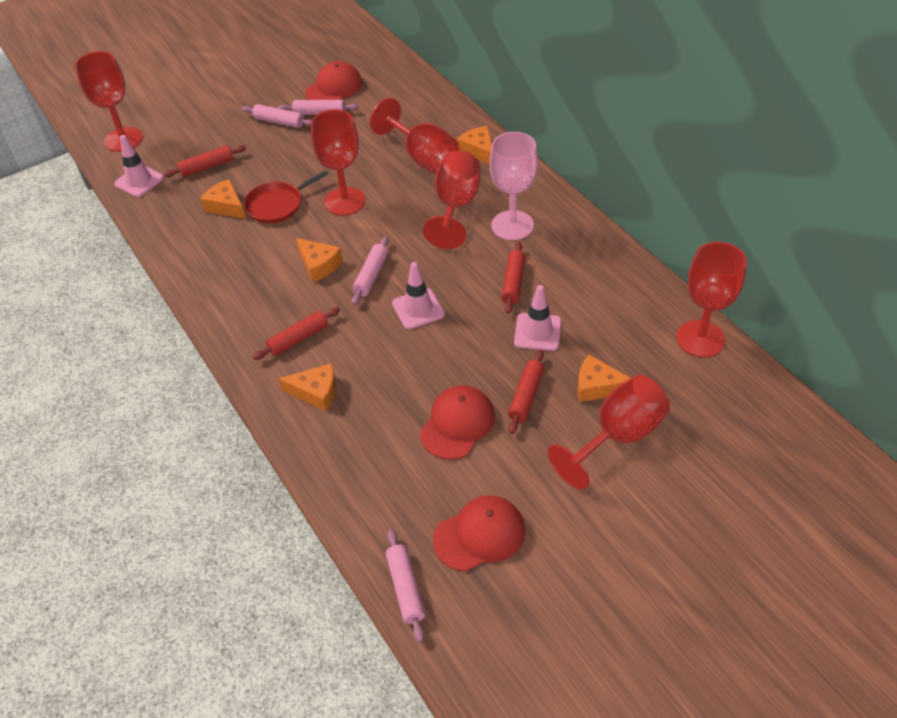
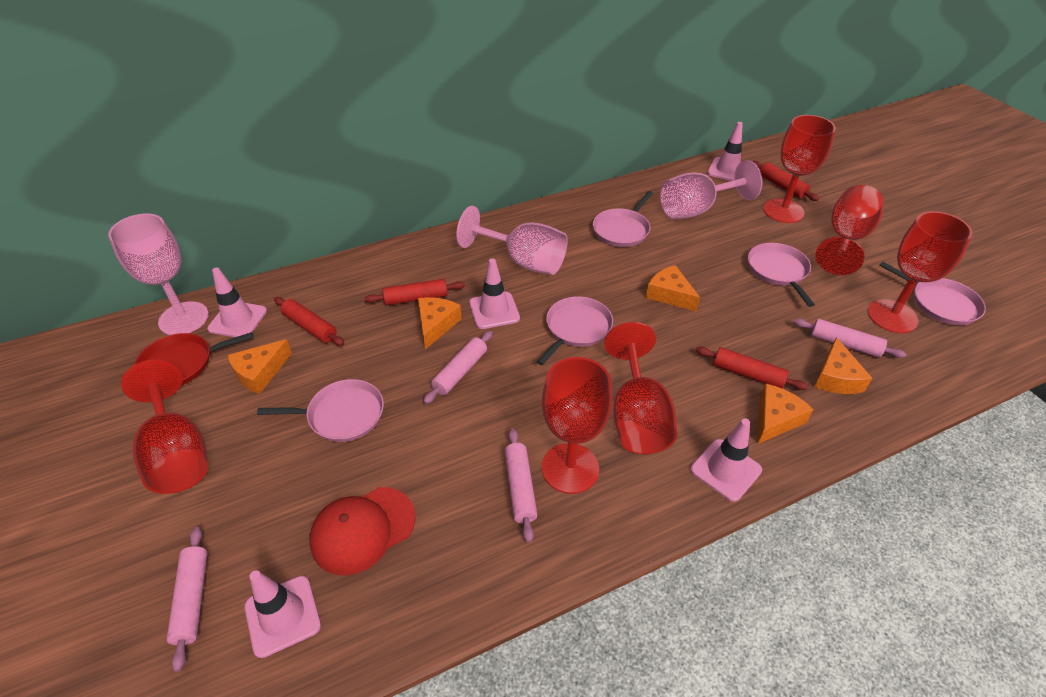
pink goblet: [489,132,538,240] = 1 -> [108,213,209,335] [456,206,568,275] [660,160,762,220] = 3
pink pan: none = 0 -> [257,379,384,442] [536,296,613,365] [593,191,653,247] [748,243,815,307] [879,261,986,325] = 5
pink traffic cone: [114,135,164,197] [392,262,445,329] [514,285,561,351] = 3 -> [207,267,267,337] [244,570,321,658] [469,258,520,329] [690,418,762,502] [707,122,743,181] = 5
red cap: [305,61,362,100] [420,385,495,459] [433,495,525,571] = 3 -> [309,487,416,576] = 1

